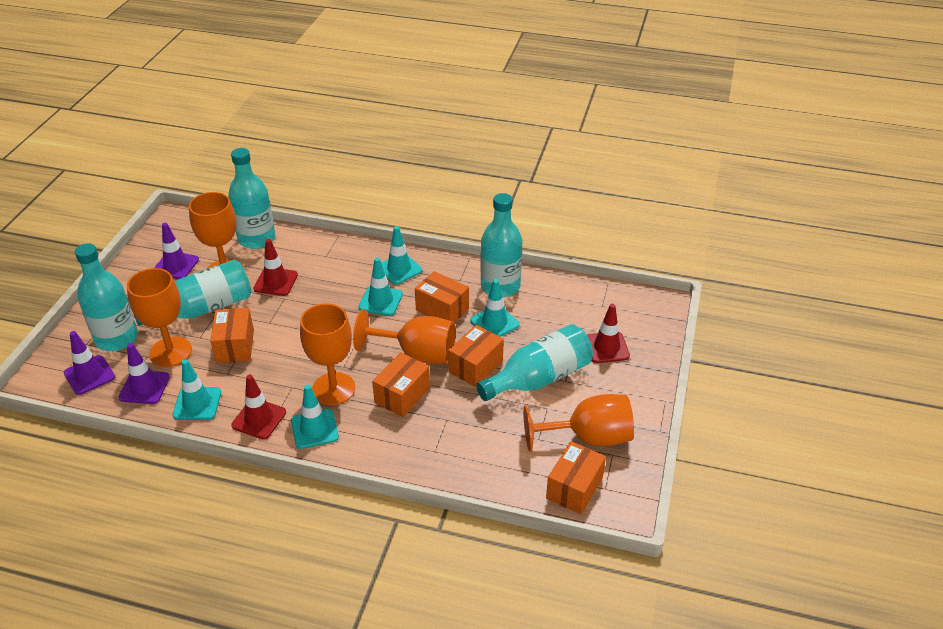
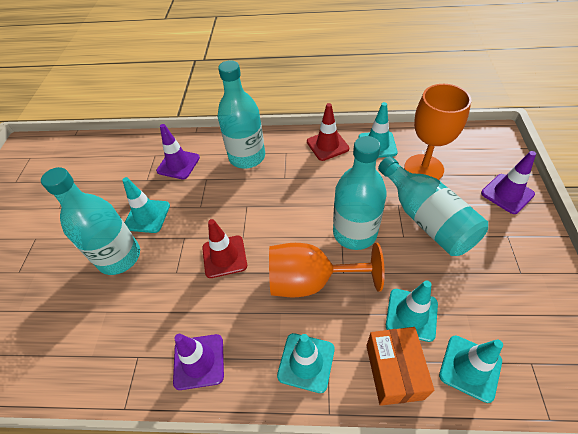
orange box: [210,308,254,363] [372,352,430,417] [415,271,469,323] [448,325,504,387] [546,441,606,514] = 5 -> [366,327,434,406] = 1
orange goblet: [127,268,192,367] [189,192,244,269] [300,303,355,405] [353,309,455,364] [523,394,634,452] = 5 -> [269,243,385,297] [404,84,471,180] = 2
red traffic cone: [231,375,286,439] [253,239,298,296] [587,304,630,363] = 3 -> [202,219,247,278] [307,103,349,161] = 2
turquoise bottle: [75,243,138,351] [134,260,251,326] [228,148,275,249] [476,324,593,401] [480,193,522,297] = 5 -> [41,167,140,275] [218,60,265,169] [333,136,387,250] [378,156,488,256] = 4

